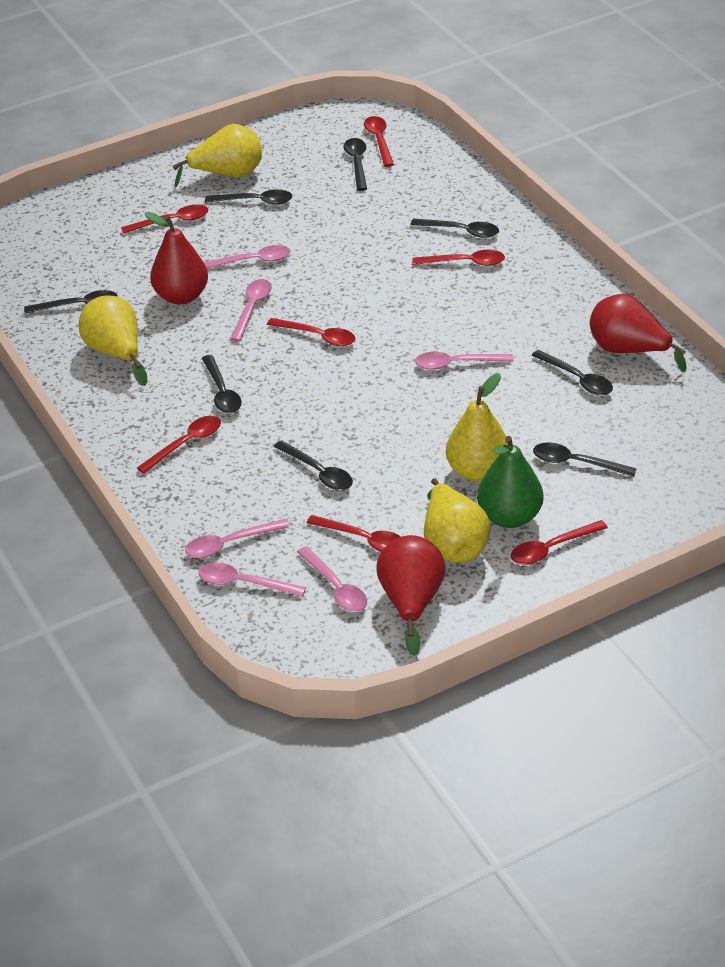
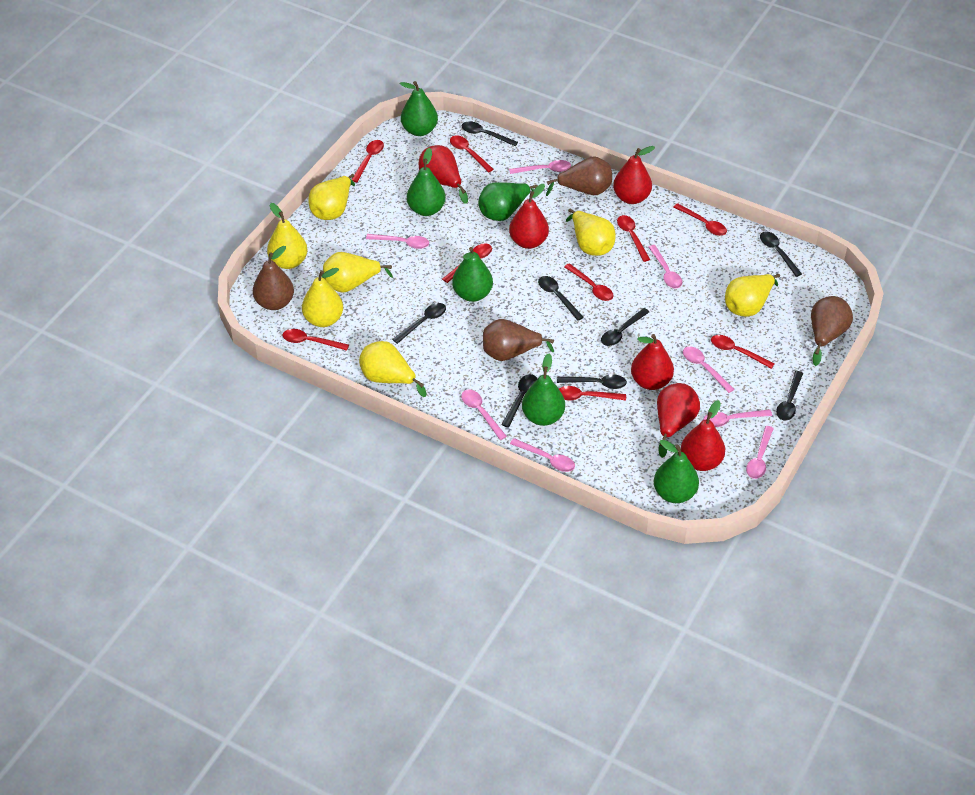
brown pear: none = 0 -> [253,246,294,310] [483,319,554,361] [546,156,612,196] [811,296,853,366] = 4
green pear: [477,436,544,528] = 1 -> [400,81,438,136] [407,148,446,216] [452,247,493,302] [478,182,538,221] [522,354,565,426] [654,440,699,503] = 6
pink spoon: [185,519,289,558] [198,562,306,597] [204,245,291,268] [230,279,272,341] [297,546,367,612] [415,352,514,370] = 6 -> [366,234,429,249] [461,390,507,440] [509,160,571,174] [510,438,575,472] [649,245,682,289] [683,346,734,393] [703,409,772,427] [746,426,774,479] = 8
red pear: [145,212,208,305] [377,535,445,656] [590,294,687,372] = 3 -> [419,145,468,204] [509,184,549,249] [613,146,655,204] [631,334,674,390] [657,383,700,458] [681,400,725,471] = 6
red spoon: [121,205,208,234] [137,416,221,474] [267,318,356,346] [307,515,401,552] [364,116,394,167] [412,250,505,266] [511,520,608,565] = 7 -> [283,329,349,351] [351,140,384,182] [442,243,492,283] [450,135,494,173] [559,386,626,401] [564,263,613,301] [617,215,650,262] [673,203,727,236] [711,335,775,369] = 9
yellow pear: [79,296,148,386] [172,124,262,187] [424,478,491,563] [446,373,508,482] = 4 -> [267,203,307,269] [302,268,343,327] [308,174,355,220] [323,252,393,293] [359,341,427,397] [566,209,616,256] [725,274,780,317] = 7

